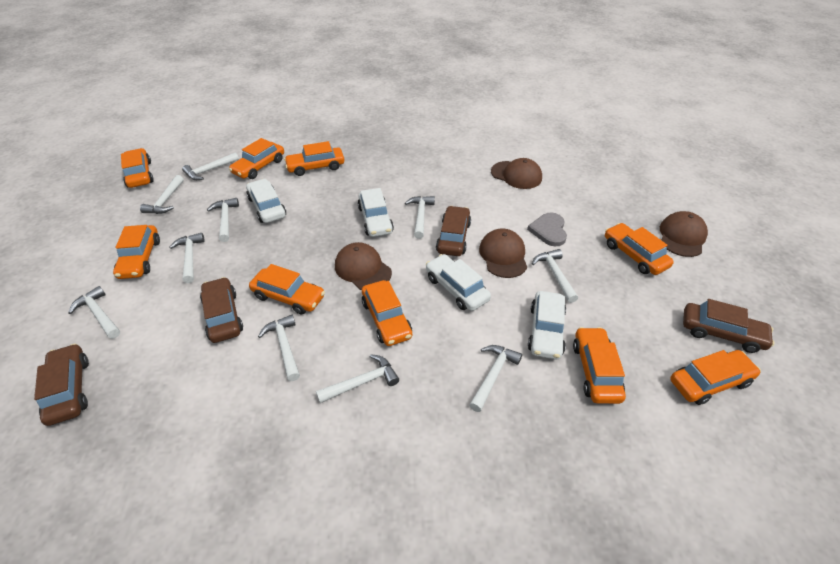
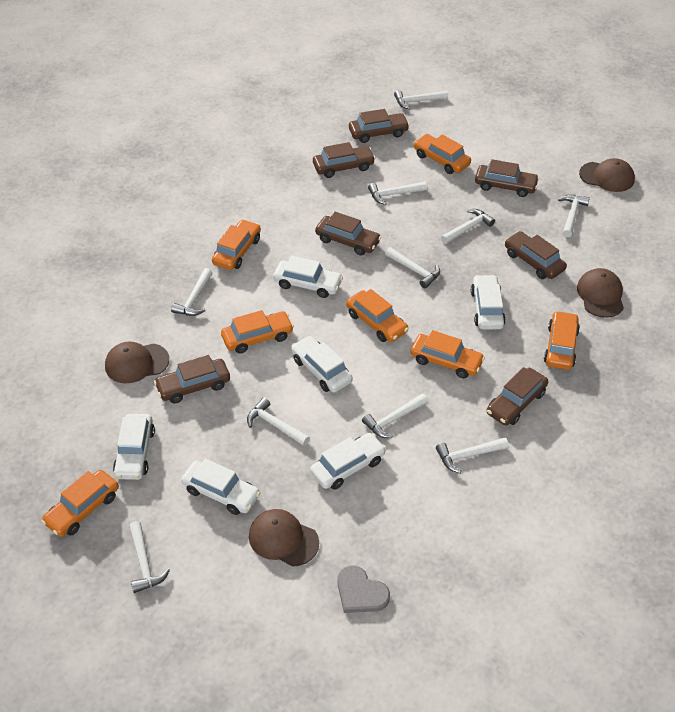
brown car: [34,344,89,426] [200,277,243,343] [436,206,471,256] [683,299,775,353] = 4 -> [154,355,230,403] [313,142,375,178] [315,212,382,255] [349,109,410,143] [475,159,539,197] [487,367,548,425] [505,231,567,279] = 7
orange car: [113,225,160,279] [121,148,154,188] [229,138,284,179] [249,264,325,315] [284,141,344,176] [362,280,412,346] [573,327,626,404] [605,223,674,275] [670,350,761,405] = 9 -> [41,470,119,537] [212,219,261,270] [221,310,294,354] [346,289,409,342] [410,330,485,378] [414,134,471,174] [544,311,580,370] = 7
white car: [246,179,286,223] [358,188,394,237] [426,254,491,311] [528,291,566,359] = 4 -> [113,414,155,480] [181,459,261,515] [273,256,343,298] [291,336,353,393] [310,433,386,490] [471,275,506,329] = 6

